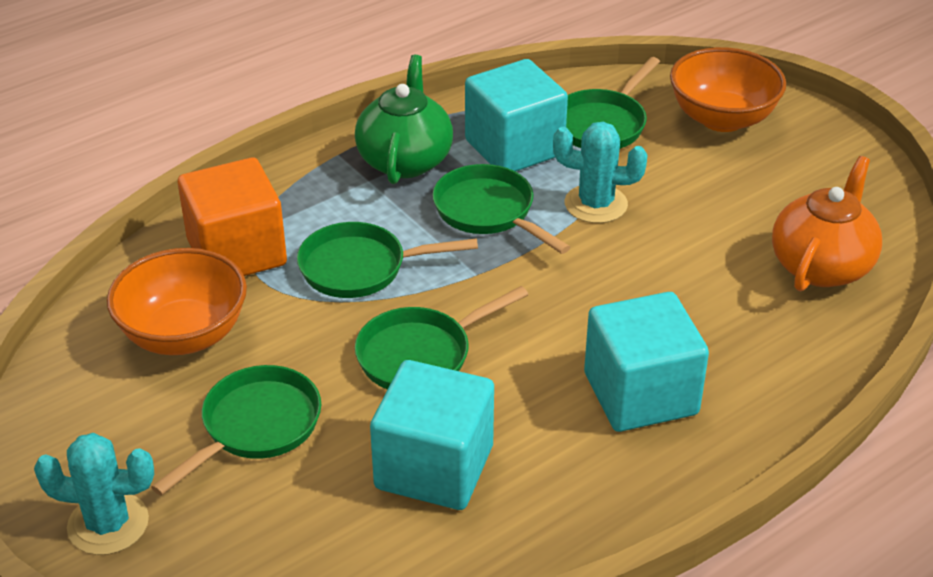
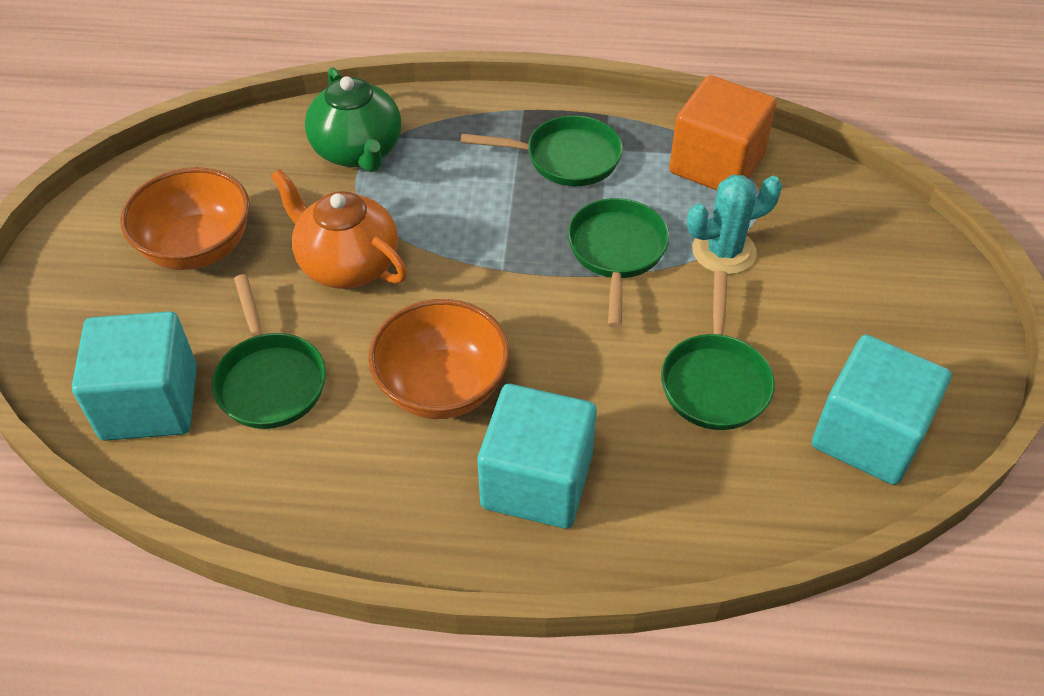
green pan: [151,365,321,496] [297,222,478,298] [355,286,529,389] [432,164,570,254] [566,57,660,149] = 5 -> [212,274,326,429] [461,115,623,186] [567,198,669,328] [661,271,775,430] = 4
turquoise cactus: [34,433,154,555] [553,122,648,223] = 2 -> [687,175,782,275] = 1

